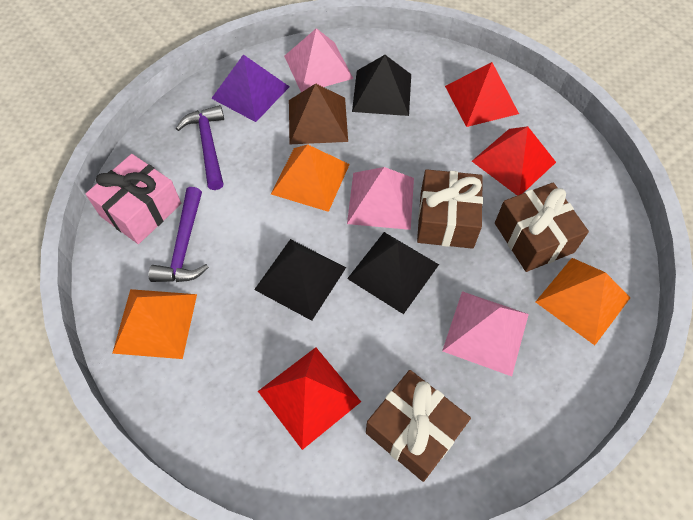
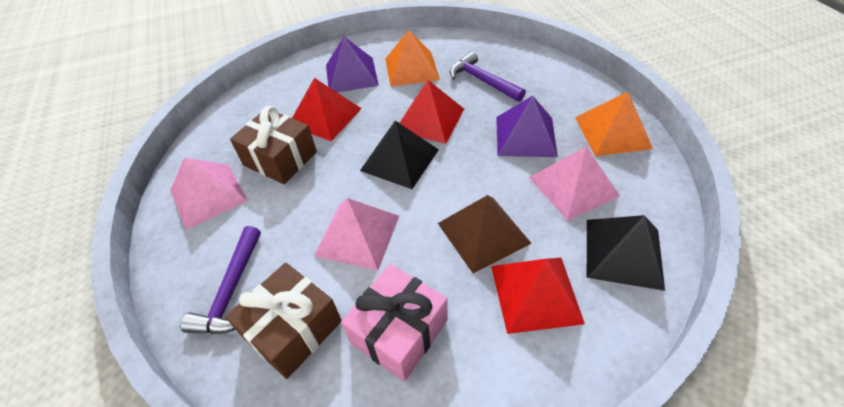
black pyramid: [254,239,346,321] [347,232,439,314] [352,55,411,116] = 3 -> [360,121,439,189] [587,215,665,291] = 2
brown gift: [366,370,471,482] [417,169,483,249] [495,183,589,272] = 3 -> [225,263,342,379] [230,106,317,184] = 2
orange pyramid: [112,289,197,359] [271,144,350,212] [536,258,630,345] = 3 -> [385,30,440,87] [575,92,653,156] = 2
purple pyramid: [211,54,290,122] = 1 -> [326,37,379,92] [496,96,558,157] = 2

